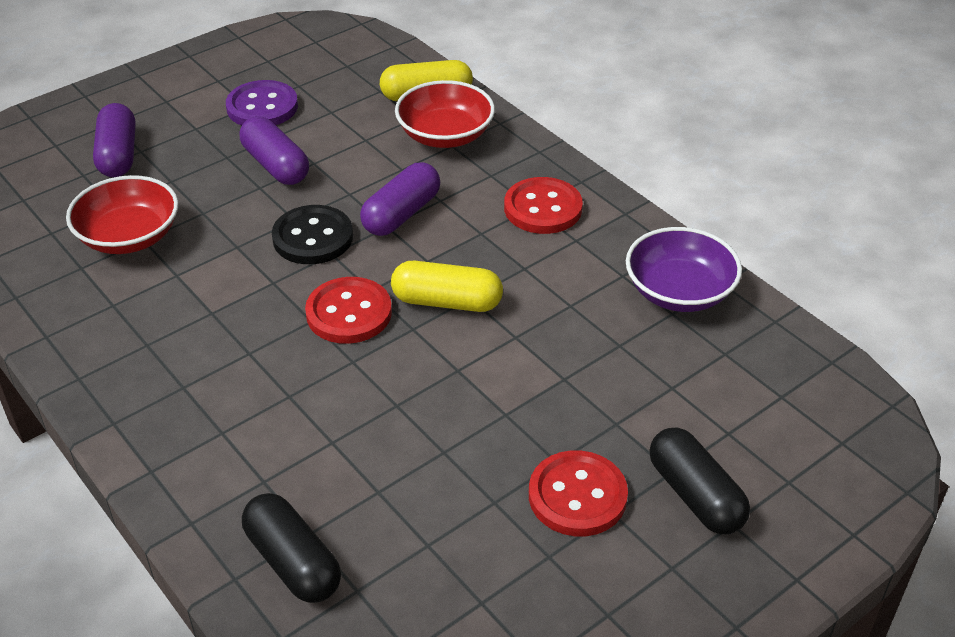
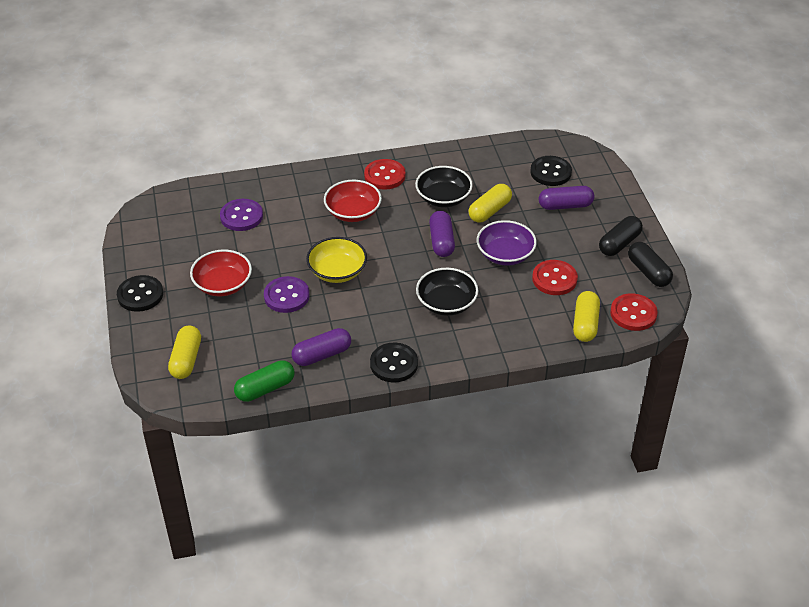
black bowl: none = 0 -> [415,166,473,207] [416,268,478,316] = 2
black button: [272,205,353,264] = 1 -> [117,275,163,312] [370,343,418,383] [530,156,572,186] = 3
green capsule: none = 0 -> [234,360,295,402] = 1
purple button: [226,80,298,125] = 1 -> [220,199,263,231] [264,276,310,313] = 2
yellow bowl: none = 0 -> [306,237,367,283] = 1
yellow capsule: [380,60,473,101] [391,261,503,312] = 2 -> [168,326,201,379] [469,184,512,223] [573,291,600,342] = 3

